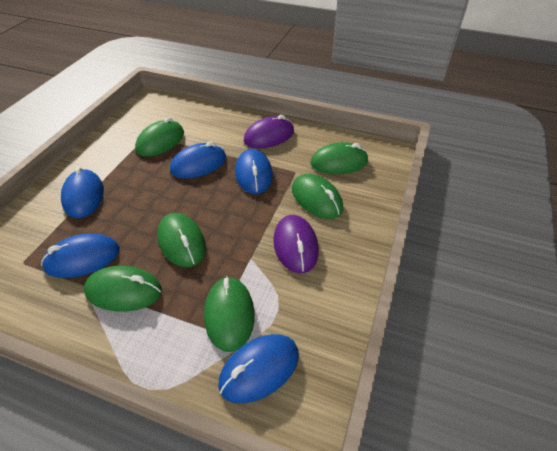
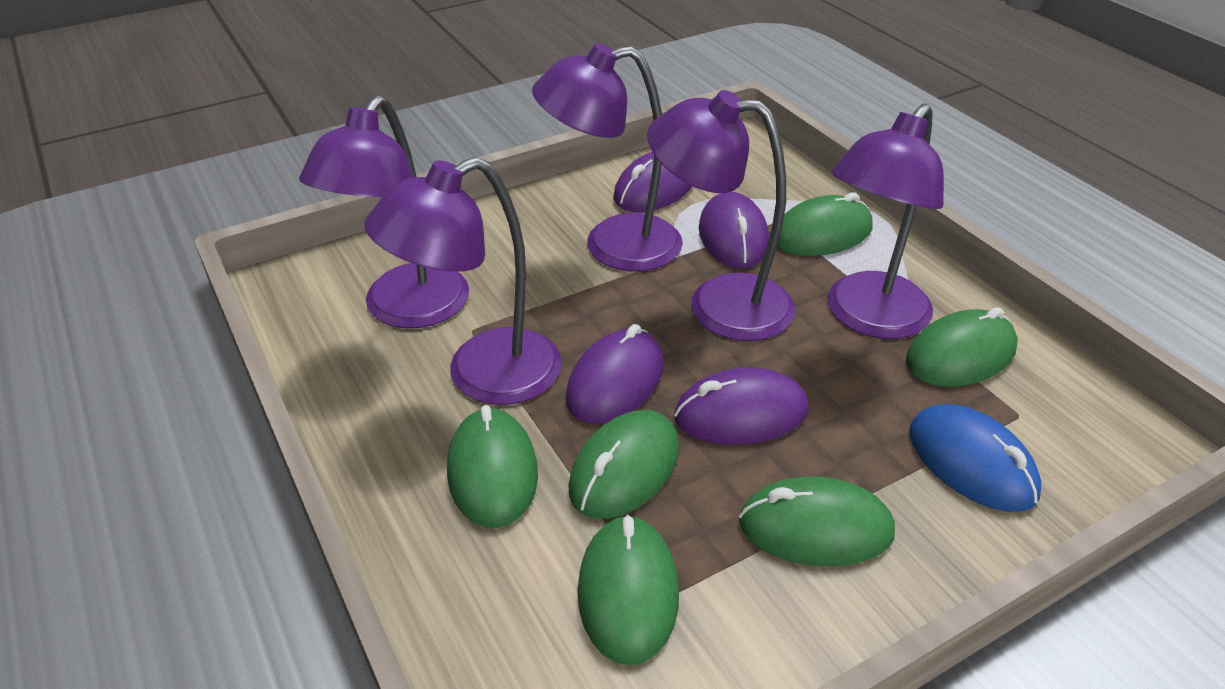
blue mouse: [41,233,120,278] [61,167,104,218] [170,141,226,178] [218,334,299,404] [235,149,273,194] = 5 -> [909,404,1041,512] = 1
purple lamp: none = 0 -> [299,95,469,328] [364,157,562,405] [532,43,683,271] [647,90,795,341] [827,103,944,339] = 5
purple mouse: [244,115,294,148] [273,215,319,273] = 2 -> [566,324,664,424] [613,152,693,212] [674,367,809,445] [699,192,769,268] = 4

